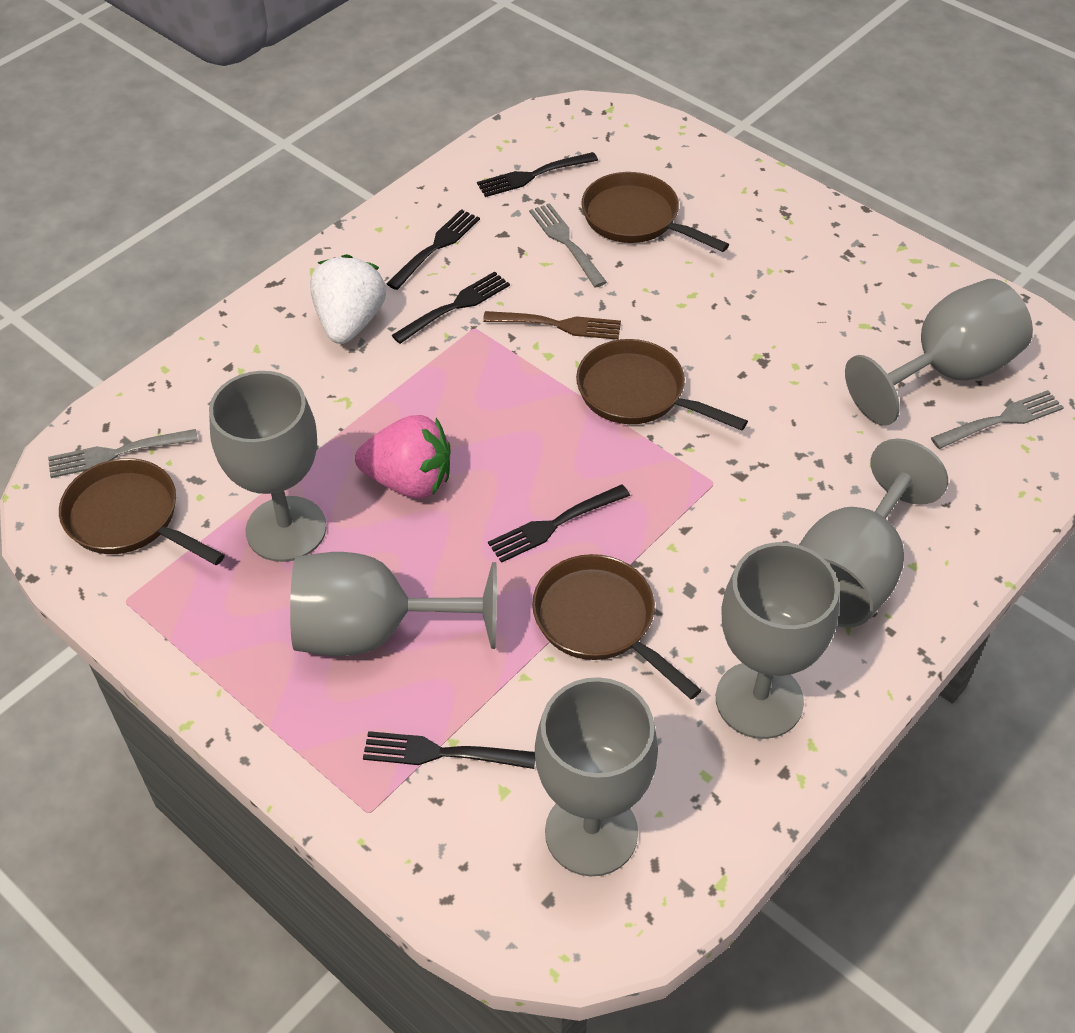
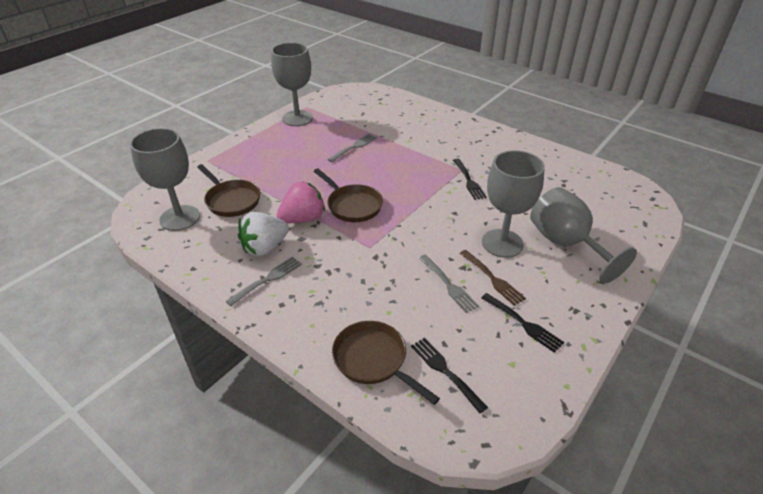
black fork: [363,731,535,769] [386,209,480,290] [392,271,510,344] [477,152,598,197] [488,484,630,563] = 5 -> [411,338,488,413] [453,159,487,200] [481,293,564,353] = 3
brown pan: [59,458,225,565] [532,554,701,700] [576,339,748,430] [581,172,729,252] = 4 -> [197,164,260,217] [314,168,383,222] [332,321,440,405] = 3
grey goblet: [209,371,326,562] [290,552,497,656] [535,677,658,877] [716,542,839,739] [799,438,948,627] [845,279,1033,426] = 6 -> [130,128,200,231] [271,43,313,126] [482,150,545,258] [530,187,637,283] = 4

